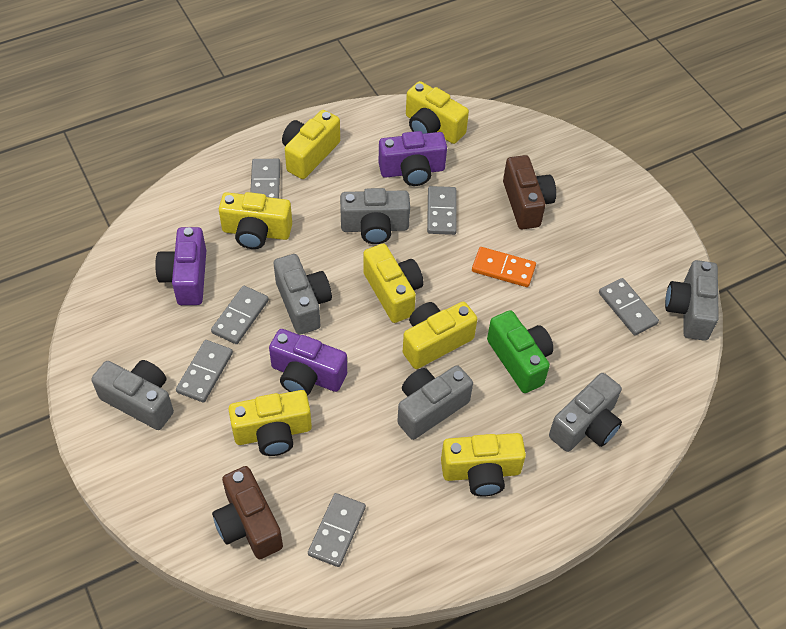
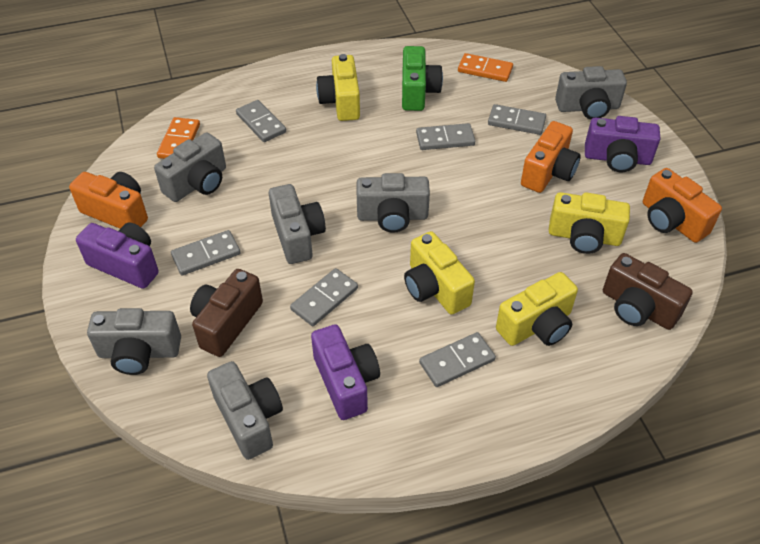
orange camera: none = 0 -> [69,172,148,229] [521,121,581,193] [643,168,722,243] = 3
orange domino: [472,247,536,287] = 1 -> [157,117,200,159] [458,53,513,82] = 2
yellow camera: [219,192,292,249] [228,390,312,456] [282,110,340,179] [363,243,423,323] [403,302,477,369] [406,81,469,144] [441,433,526,497] = 7 -> [316,54,360,121] [404,231,475,315] [496,272,578,346] [549,192,630,254] = 4

